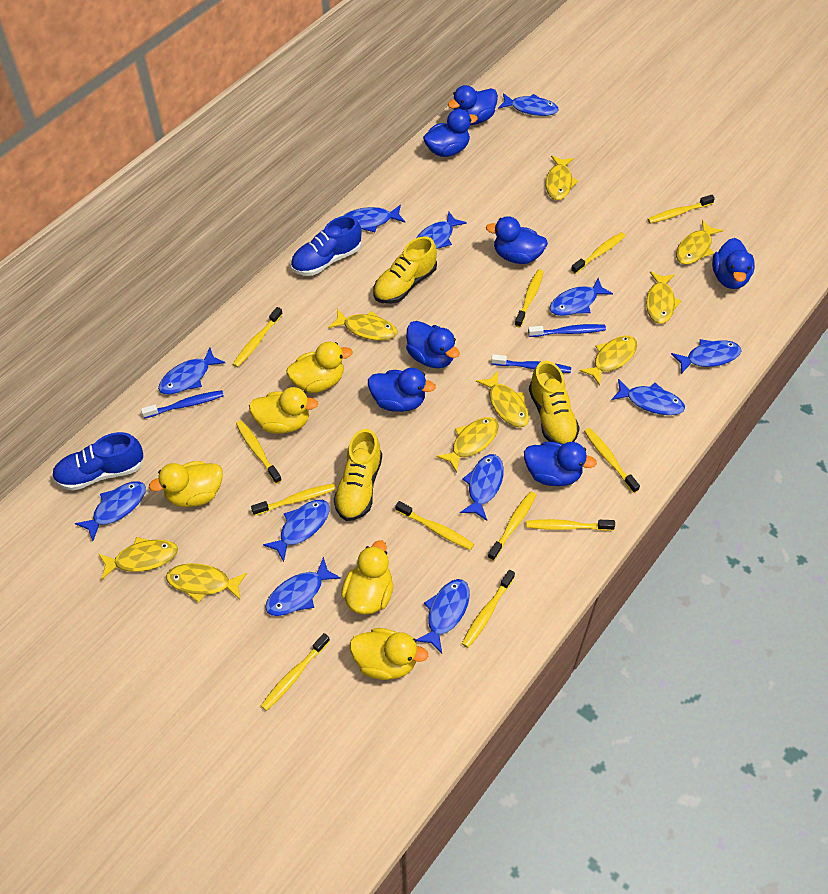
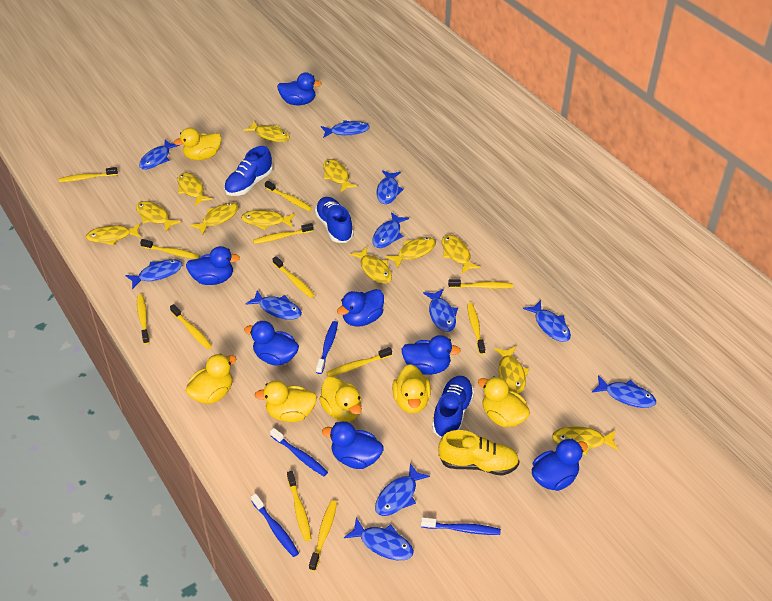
blue fish: [75,481,146,541] [158,347,225,395] [263,500,330,562] [265,557,341,616] [344,205,405,232] [416,211,467,249] [416,579,470,653] [460,454,504,521] [498,93,559,116] [549,278,613,316] [611,379,685,415] [671,339,741,374] = 12 -> [125,259,182,289] [139,139,180,170] [246,290,302,320] [321,120,370,138] [344,517,414,560] [372,212,409,248] [375,463,430,516] [376,170,404,204] [423,289,458,332] [523,300,571,342] [592,375,656,408] = 11
blue shoe: [52,432,144,491] [291,215,361,276] = 2 -> [224,146,273,196] [315,197,354,243] [432,376,474,438] = 3
blue toothbrush: [141,390,224,418] [491,354,571,373] [528,324,606,337] = 3 -> [251,494,299,557] [270,428,328,476] [316,321,338,374] [421,517,501,535] = 4
yellow duck: [149,461,223,507] [249,387,318,434] [286,341,353,393] [341,540,393,615] [350,628,428,680] = 5 -> [174,128,221,160] [185,354,237,404] [255,380,317,422] [319,376,362,422] [392,364,431,414] [478,376,530,427] = 6
yellow fish: [99,537,178,580] [166,563,247,603] [328,309,397,341] [436,417,499,473] [476,371,529,428] [546,155,578,200] [579,336,637,386] [646,271,681,324] [676,220,723,264] = 9 -> [86,224,141,245] [136,201,181,232] [177,173,213,206] [190,202,239,235] [241,210,295,230] [243,121,290,142] [323,159,358,193] [350,247,392,284] [385,237,436,268] [442,235,480,274] [494,347,529,394] [552,426,618,455] = 12
yellow shoe: [333,429,382,521] [373,236,437,304] [529,361,580,445] = 3 -> [438,430,520,476] = 1

